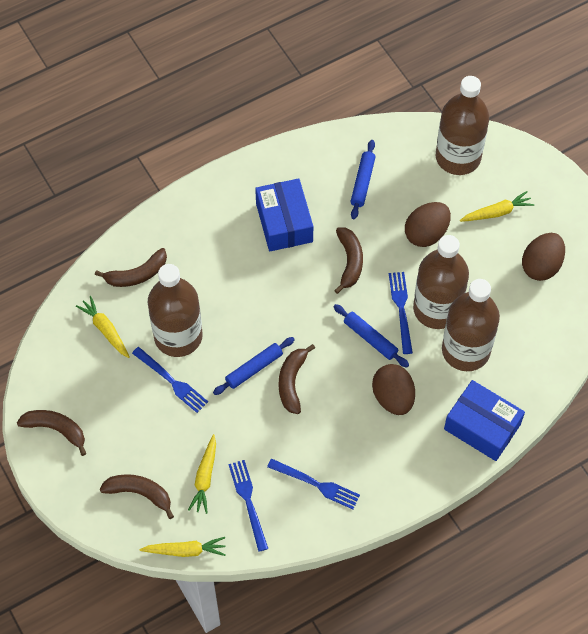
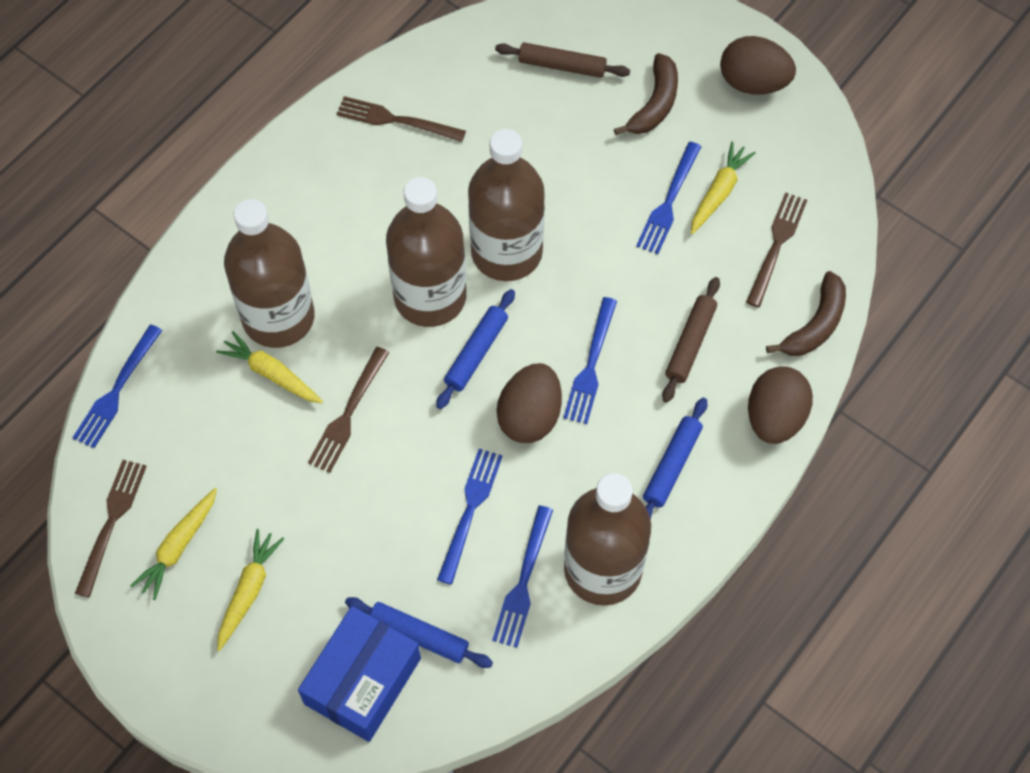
blue box: [255,178,313,251] [444,380,525,461] = 2 -> [298,606,421,742] = 1
blue fork: [132,347,208,413] [228,460,268,552] [267,459,360,509] [389,272,413,354] = 4 -> [73,324,162,448] [437,449,503,585] [492,506,553,648] [563,297,617,424] [636,142,702,254] = 5
brown banana: [17,410,86,456] [95,248,167,287] [100,474,174,519] [279,344,315,414] [334,227,363,294] = 5 -> [614,53,678,135] [766,271,846,356] = 2
brown fork: none = 0 -> [75,460,147,598] [308,347,389,473] [337,96,466,142] [746,193,807,307] = 4
brown rolling pin: none = 0 -> [495,42,630,78] [662,277,720,403] = 2

